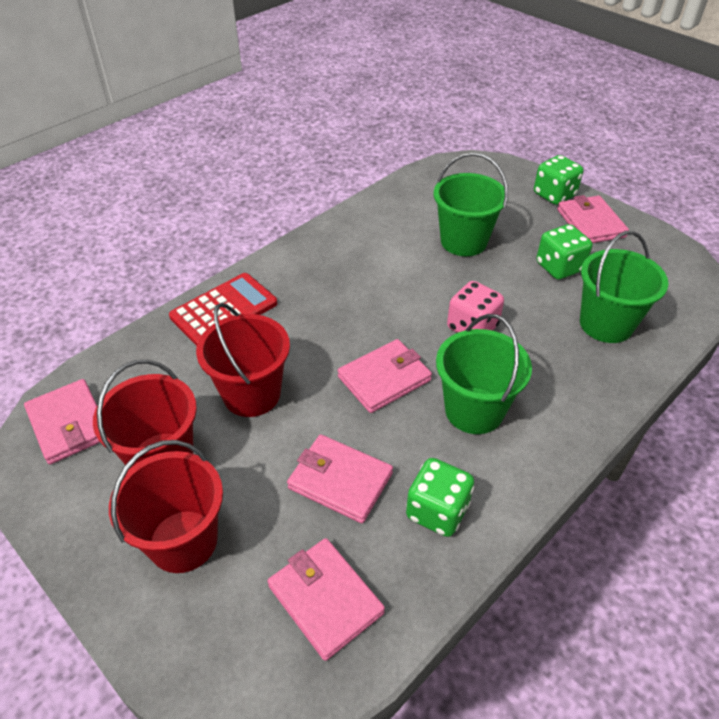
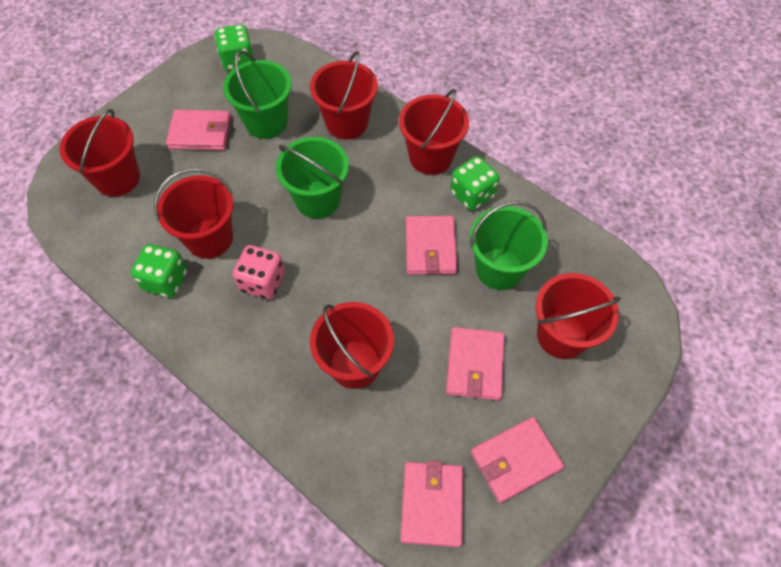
red bucket: [93,360,197,468] [109,440,223,573] [196,303,290,417] = 3 -> [60,109,140,197] [154,168,233,259] [310,51,378,139] [310,302,394,389] [399,89,469,175] [536,273,621,359] = 6
red calculator: [169,273,277,346] = 1 -> none = 0

